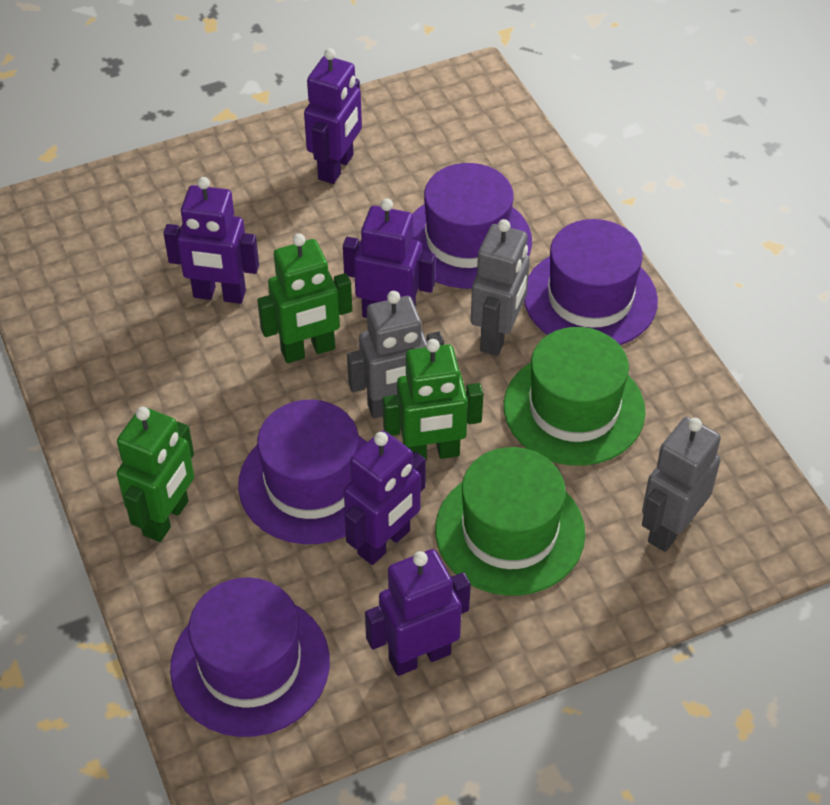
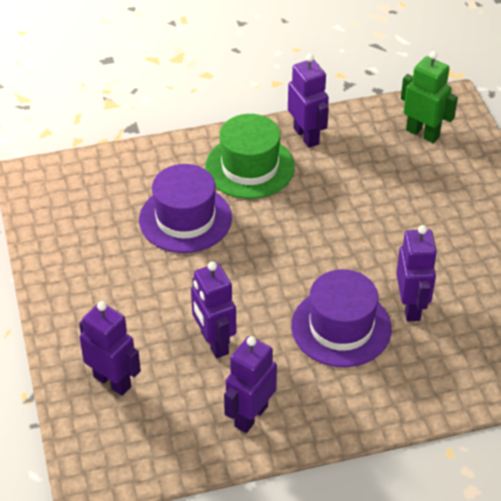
green hat: [435,447,585,596] [504,327,646,466] = 2 -> [205,114,295,199] = 1
green robot: [117,407,194,542] [257,234,352,363] [383,339,483,460] = 3 -> [401,51,458,143] = 1
grey robot: [347,291,444,419] [471,219,530,356] [642,417,721,552] = 3 -> none = 0
purple hat: [170,578,330,737] [238,400,367,544] [412,163,532,288] [524,219,658,345] = 4 -> [139,164,232,253] [291,269,392,367] = 2

